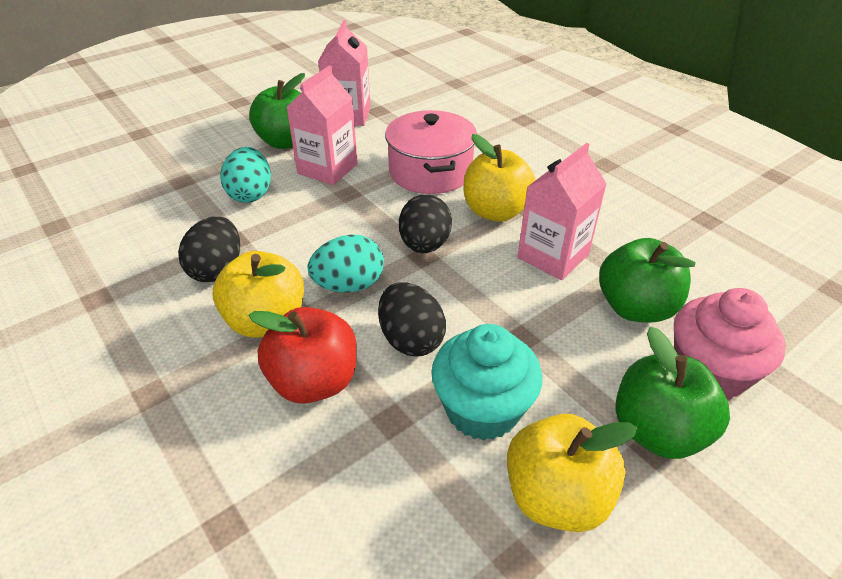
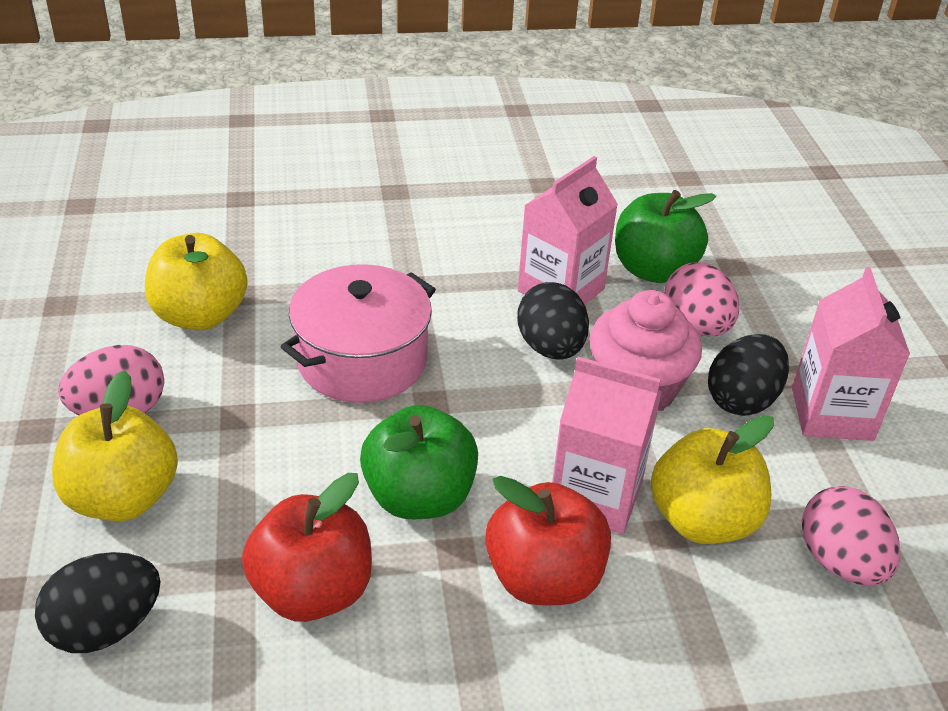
green apple: [249,73,305,149] [599,238,695,323] [615,327,730,459] = 3 -> [360,405,478,519] [615,190,716,283] = 2
pink egg: none = 0 -> [58,345,164,416] [664,262,739,336] [802,486,900,585] = 3
red apple: [249,307,357,404] = 1 -> [242,473,372,622] [485,476,611,605] = 2
turquoise cupcake: [431,324,542,441] = 1 -> none = 0
turquoise egg: [220,147,271,203] [308,234,384,292] = 2 -> none = 0

